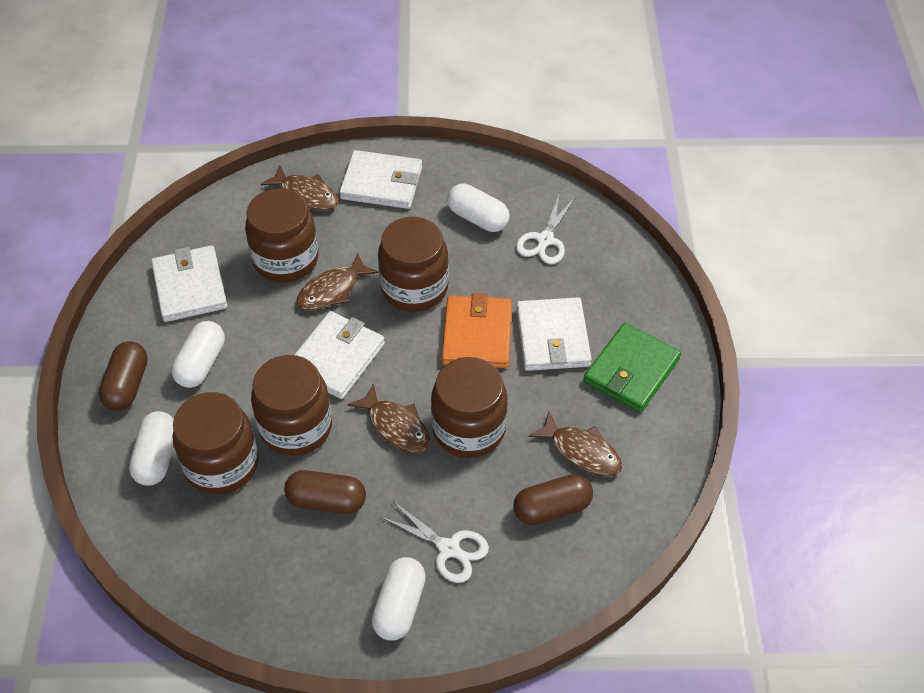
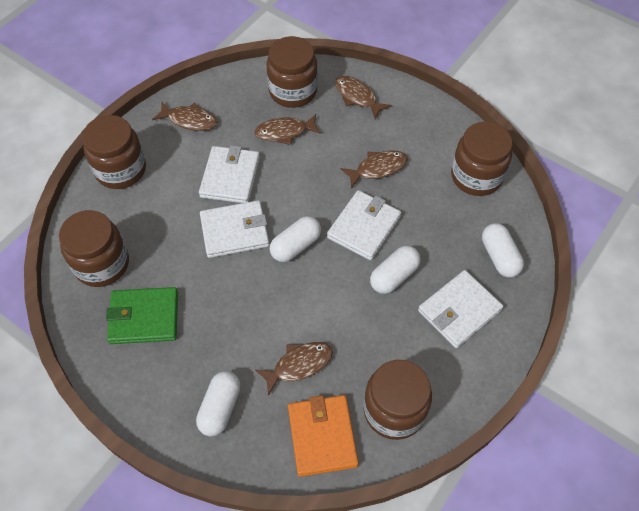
brown capsule: [99,341,148,411] [284,470,366,514] [513,474,593,525] = 3 -> none = 0
brown fish: [261,165,339,211] [296,253,379,310] [347,383,430,453] [529,412,622,476] = 4 -> [152,102,218,131] [254,114,321,145] [256,342,333,396] [335,76,392,119] [341,150,408,189] = 5
white scissors: [380,501,489,583] [516,195,576,264] = 2 -> none = 0

